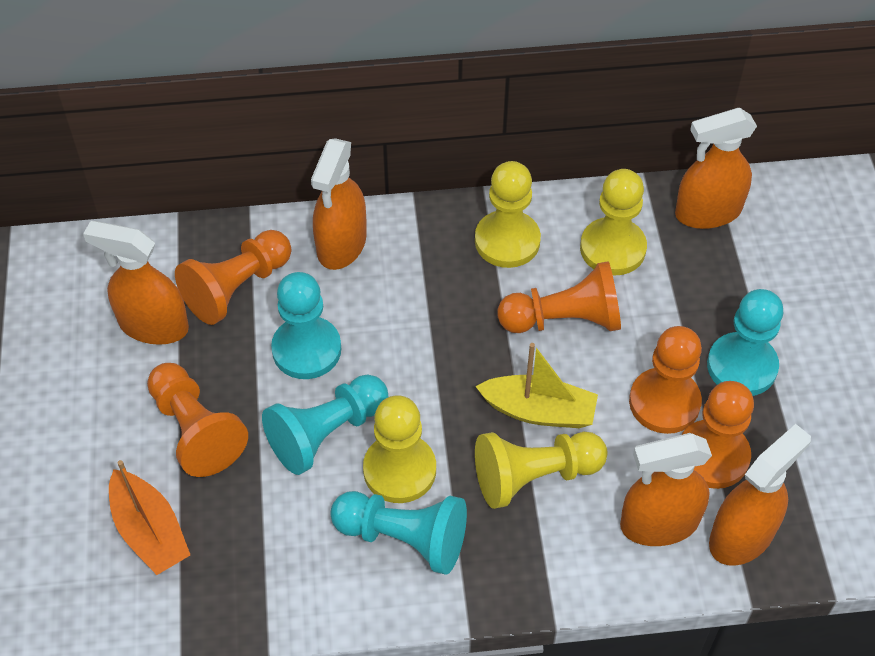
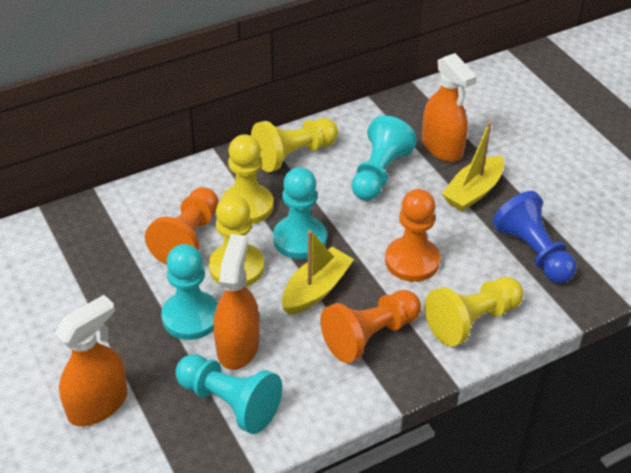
blue pawn: none = 0 -> [493,191,576,283] = 1
orange boat: [109,460,190,575] = 1 -> none = 0
orange pawn: [147,363,248,477] [175,230,291,325] [498,261,621,333] [629,326,702,434] [682,381,754,489] = 5 -> [145,187,219,265] [321,290,421,363] [385,189,440,282] = 3
orange spray bottle: [83,221,189,345] [311,138,367,270] [620,433,712,546] [675,108,757,229] [709,424,811,566] = 5 -> [55,295,128,426] [213,234,259,370] [422,53,477,162] = 3
yellow boat: [475,343,598,428] = 1 -> [282,230,354,315] [442,121,504,212] = 2

